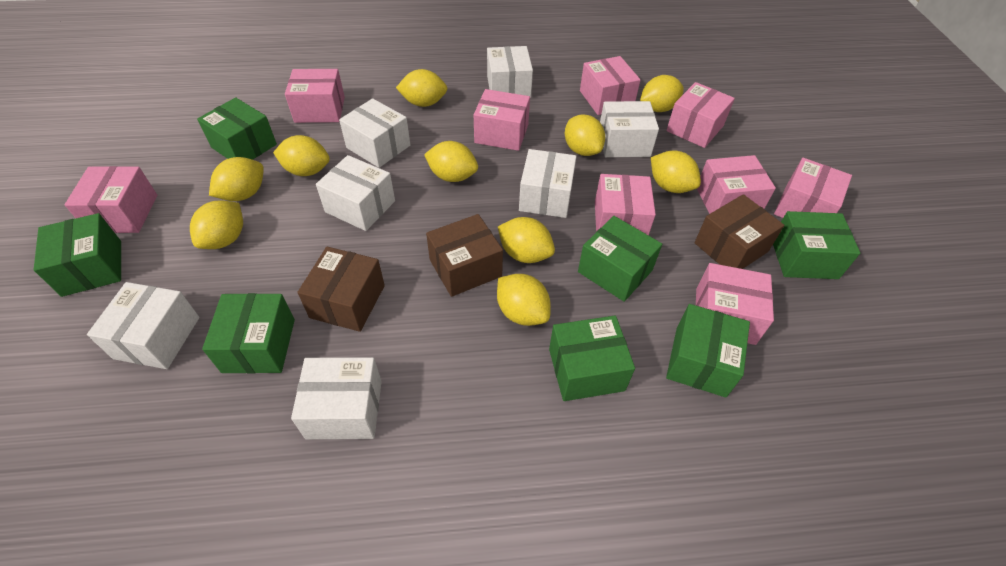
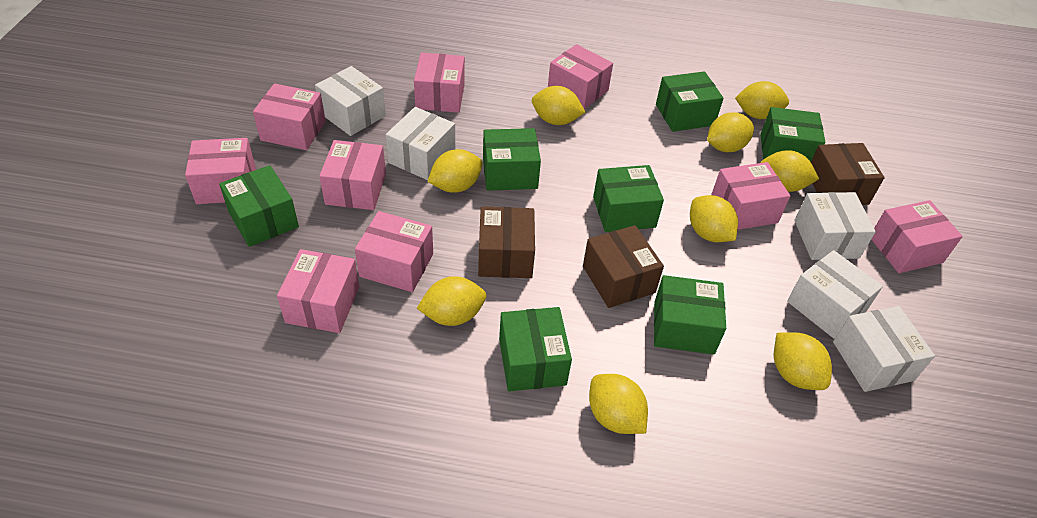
white box: [87,282,200,369] [291,357,382,439] [316,155,395,231] [339,98,410,168] [487,46,533,98] [519,149,576,218] [600,101,659,157] = 7 -> [315,66,386,136] [386,107,455,180] [787,250,883,339] [794,192,876,260] [833,306,935,392] = 5
yellow lemon: [190,200,243,249] [209,157,264,201] [273,135,330,176] [396,69,448,107] [424,141,478,182] [497,274,551,326] [498,217,555,263] [565,114,605,156] [640,75,684,112] [651,150,701,193] = 10 -> [417,276,486,326] [427,149,483,192] [532,86,585,125] [589,374,648,434] [690,195,738,242] [707,112,754,152] [735,81,789,119] [760,150,819,192] [774,332,832,390] = 9

